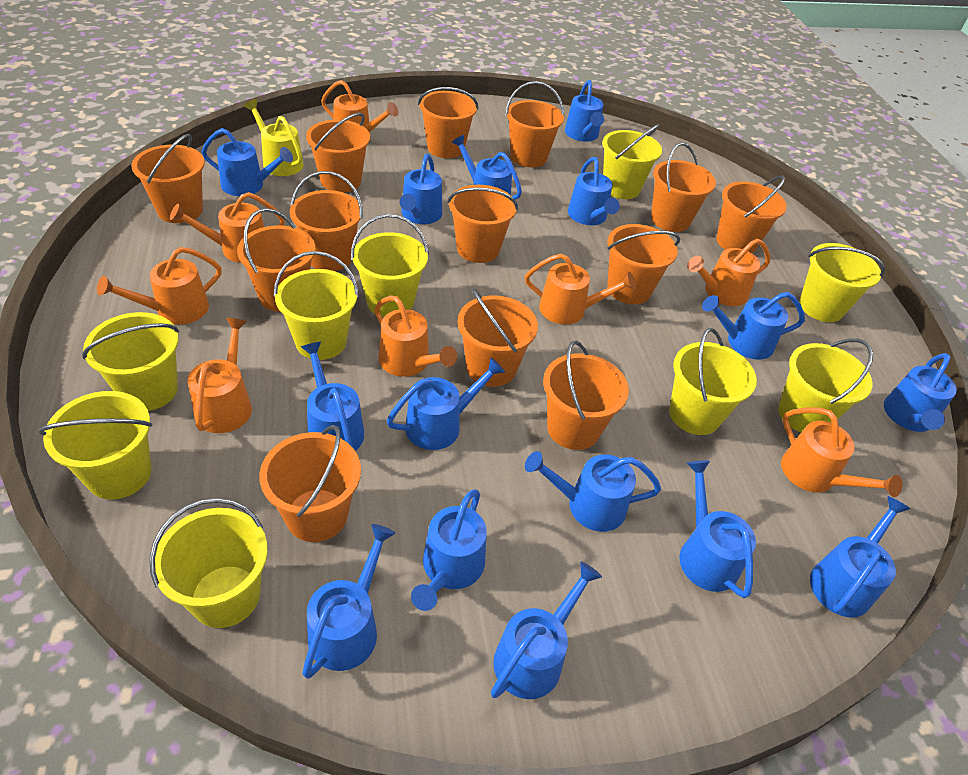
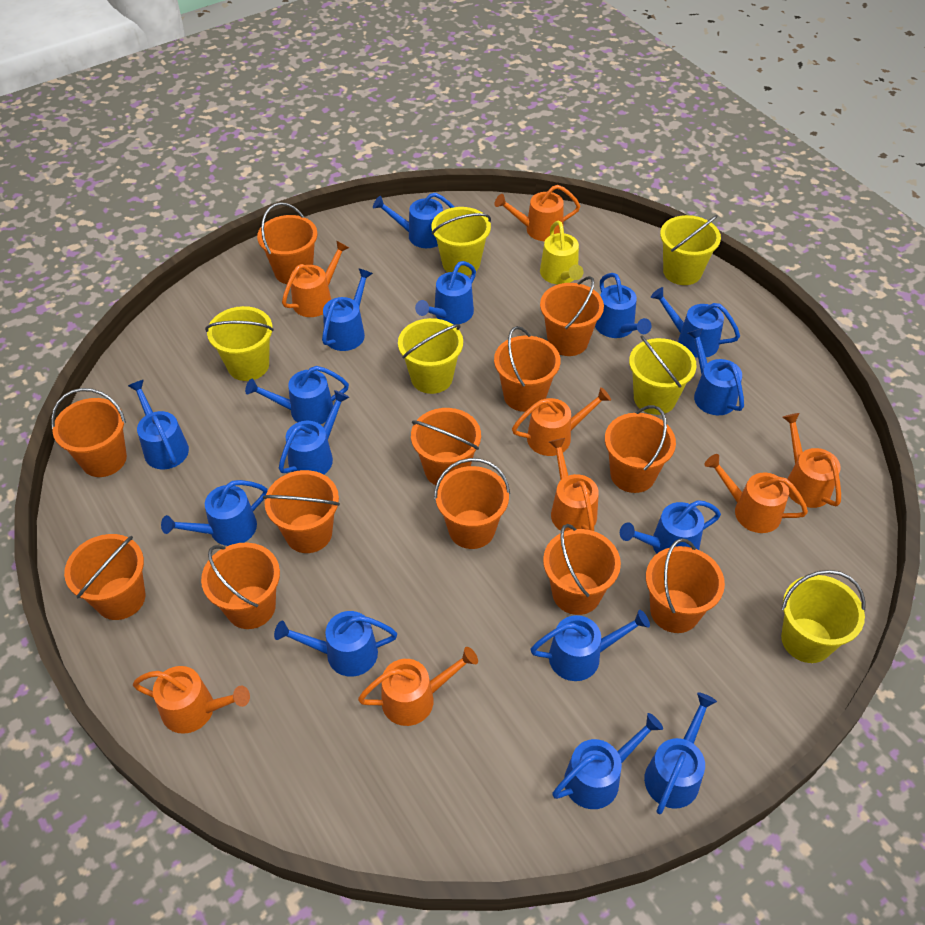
orange bucket: [131,134,205,223] [237,208,316,312] [259,425,361,542] [290,171,363,271] [306,113,370,192] [418,87,478,158] [447,185,518,263] [457,288,538,387] [505,81,564,167] [543,341,629,450] [607,224,680,304] [651,142,716,232] [716,176,787,253] = 13 -> [51,388,127,477] [64,534,145,620] [201,543,280,629] [257,202,318,284] [263,470,340,553] [411,408,481,485] [434,458,510,549] [494,326,561,412] [540,276,604,356] [543,524,621,615] [605,405,676,493] [646,538,725,633] = 12
yellow bucket: [39,391,152,500] [82,312,179,411] [149,498,268,628] [274,251,359,360] [351,214,429,317] [602,124,662,199] [669,328,757,435] [778,338,873,432] [799,243,885,322] = 9 -> [205,306,274,381] [398,318,463,394] [432,207,491,276] [629,335,697,415] [660,215,721,285] [781,570,866,663] = 6

